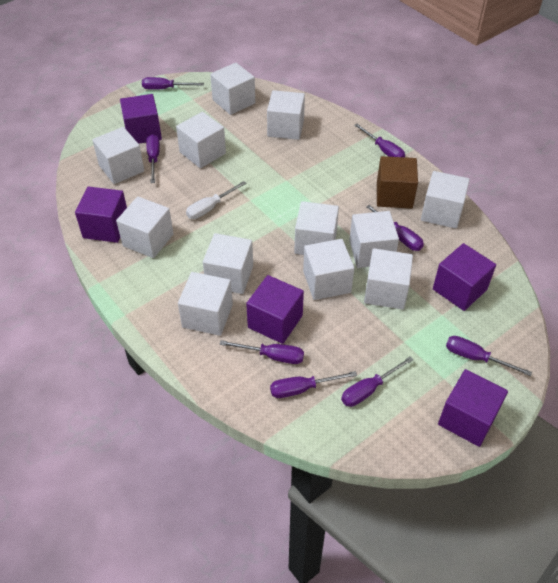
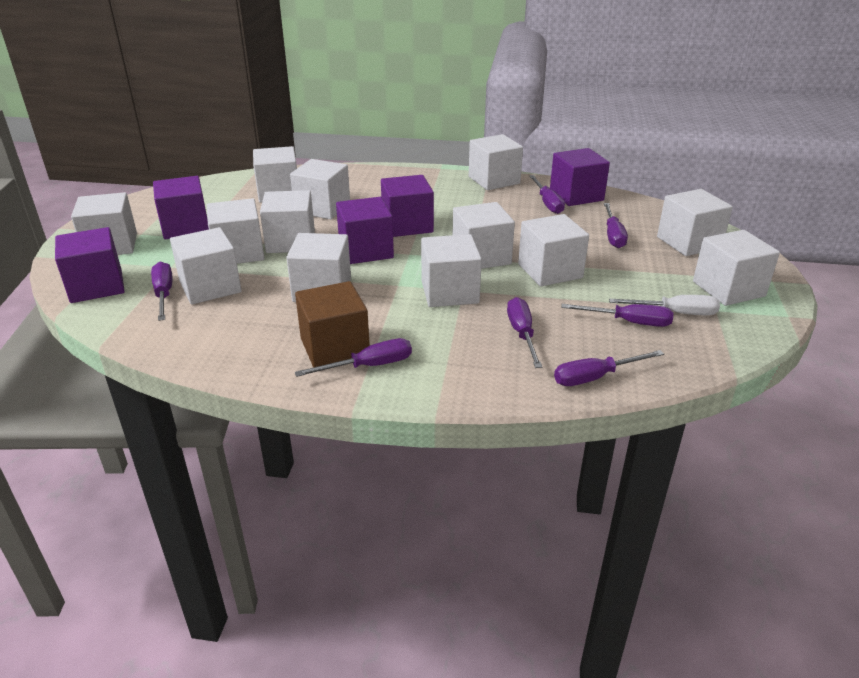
purple screwdriver: [142,77,204,90] [146,134,160,183] [219,340,304,364] [270,371,357,398] [341,356,413,407] [354,124,405,157] [366,205,424,251] [446,336,532,376] = 8 -> [151,262,172,321] [295,338,412,377] [507,297,542,368] [529,175,565,214] [554,350,664,386] [561,304,673,327] [604,203,628,248] = 7
white cube: [92,127,144,184] [116,196,174,258] [176,112,226,168] [178,272,233,336] [203,233,253,294] [210,63,255,115] [267,90,305,140] [294,201,339,255] [303,239,354,300] [349,211,399,268] [364,248,413,310] [421,171,470,229] = 12 -> [71,192,137,255] [170,227,241,305] [207,198,264,264] [253,146,297,203] [260,190,315,253] [286,233,351,302] [290,159,350,219] [421,234,482,307] [453,202,515,269] [469,134,523,190] [518,214,589,287] [657,189,733,256] [693,230,780,306] = 13

